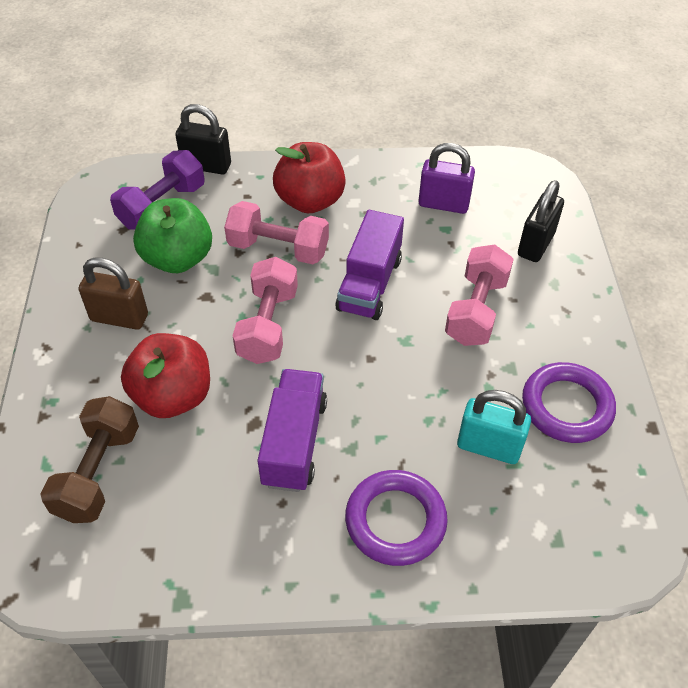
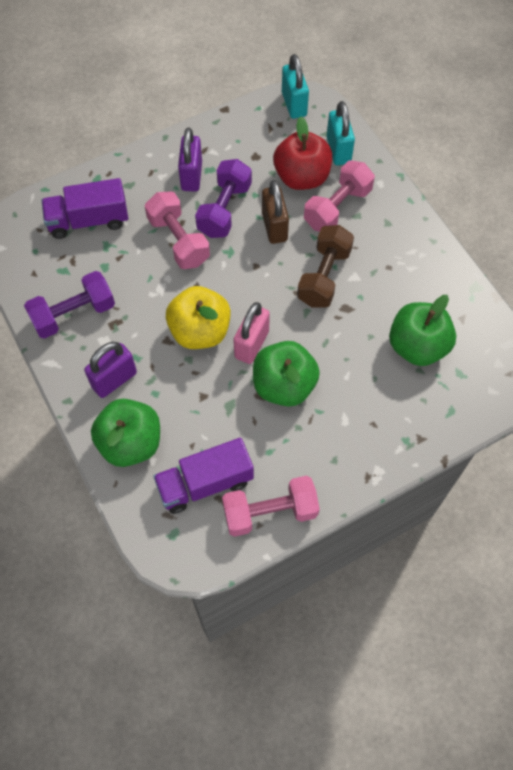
black padlock: [175,104,231,174] [518,180,564,262] = 2 -> none = 0
green apple: [133,198,212,273] = 1 -> [91,399,160,467] [253,341,320,407] [389,295,456,366] = 3
pink padlock: none = 0 -> [233,302,270,364] = 1
purple dumbbell: [110,150,205,230] = 1 -> [24,271,115,339] [195,159,252,238] = 2
purple padlock: [419,143,475,214] = 1 -> [84,342,137,398] [178,128,202,192] = 2
purple ring: [345,470,448,566] [522,362,616,443] = 2 -> none = 0
red apple: [121,333,210,418] [273,142,346,213] = 2 -> [273,117,332,190] = 1
turquoise padlock: [457,390,531,464] = 1 -> [282,54,309,119] [327,101,355,165] = 2
yellow apple: none = 0 -> [166,286,231,349] = 1

